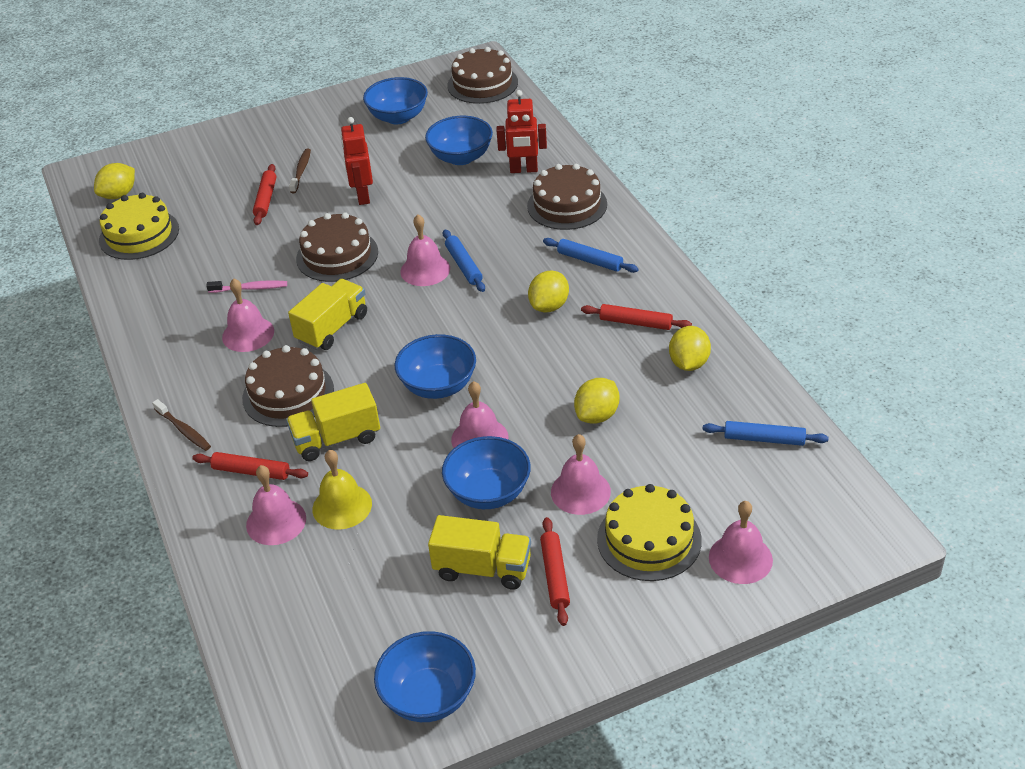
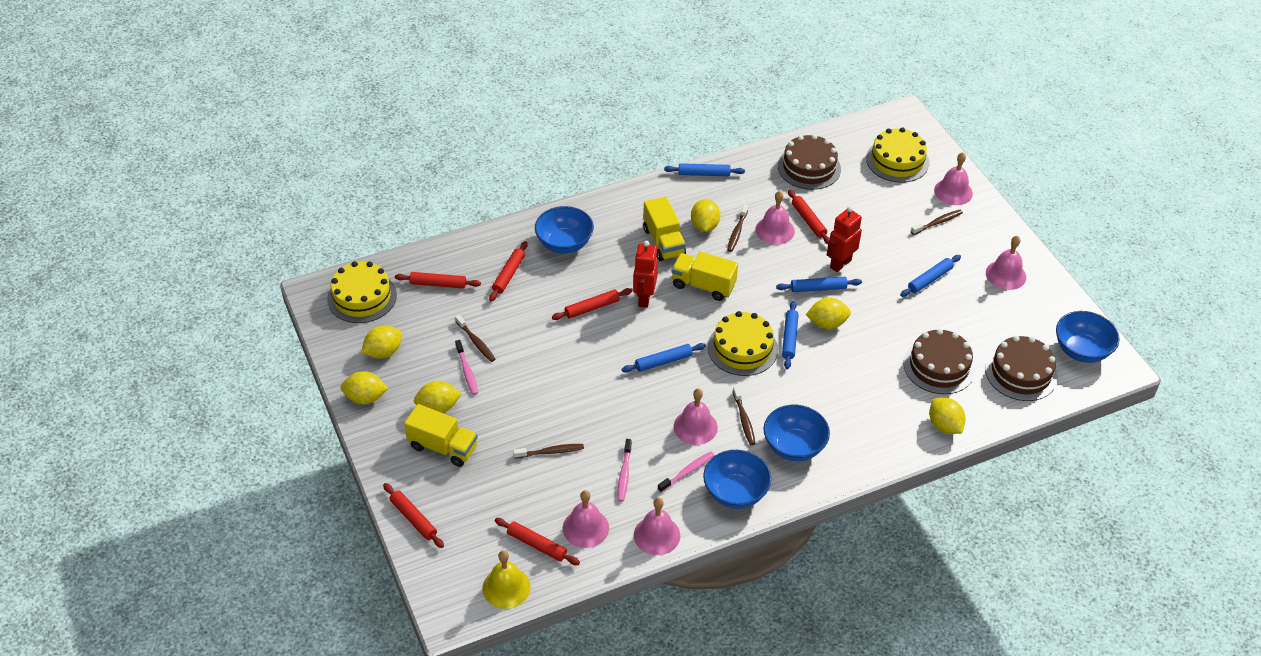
blue bowl: [363,77,428,124] [374,631,476,722] [395,334,476,399] [425,116,493,165] [442,436,531,509] = 5 -> [535,206,594,254] [703,450,771,509] [763,405,830,461] [1056,311,1120,363] = 4
blue rolling pin: [443,229,485,292] [543,238,639,273] [703,421,829,446] = 3 -> [621,343,706,373] [664,163,745,176] [776,277,862,292] [782,301,799,369] [900,255,961,297] = 5
brown cake: [242,345,334,427] [296,212,378,282] [447,47,518,104] [527,164,607,230] = 4 -> [778,134,841,190] [904,329,975,394] [985,336,1058,401] = 3
brown toothbrush: [152,399,211,451] [289,149,311,193] = 2 -> [455,315,496,362] [513,444,584,459] [727,204,748,252] [733,386,756,445] [911,210,963,235] = 5
pink toothbrush: [206,280,287,293] = 1 -> [455,340,478,395] [618,439,632,502] [657,451,715,493] = 3
red rolling pin: [192,452,308,480] [253,164,277,225] [540,517,570,626] [581,304,692,330] = 4 -> [383,483,444,548] [395,272,481,289] [489,241,528,301] [495,518,580,565] [552,288,632,320] [788,190,830,244] = 6
yellow cake: [99,193,179,260] [597,484,702,581] = 2 -> [327,261,397,323] [708,311,778,376] [866,127,929,183] = 3
yellow lemon: [94,163,135,199] [528,271,569,312] [574,378,620,424] [669,326,711,371] = 4 -> [340,371,388,404] [361,325,402,359] [414,381,462,413] [691,199,721,232] [806,298,851,329] [929,397,965,434] = 6

